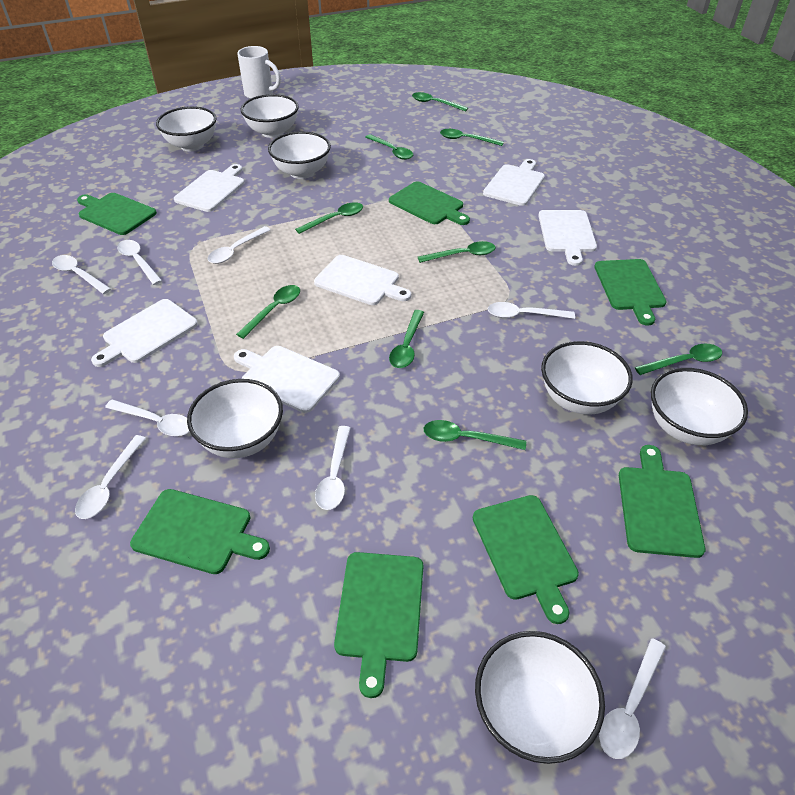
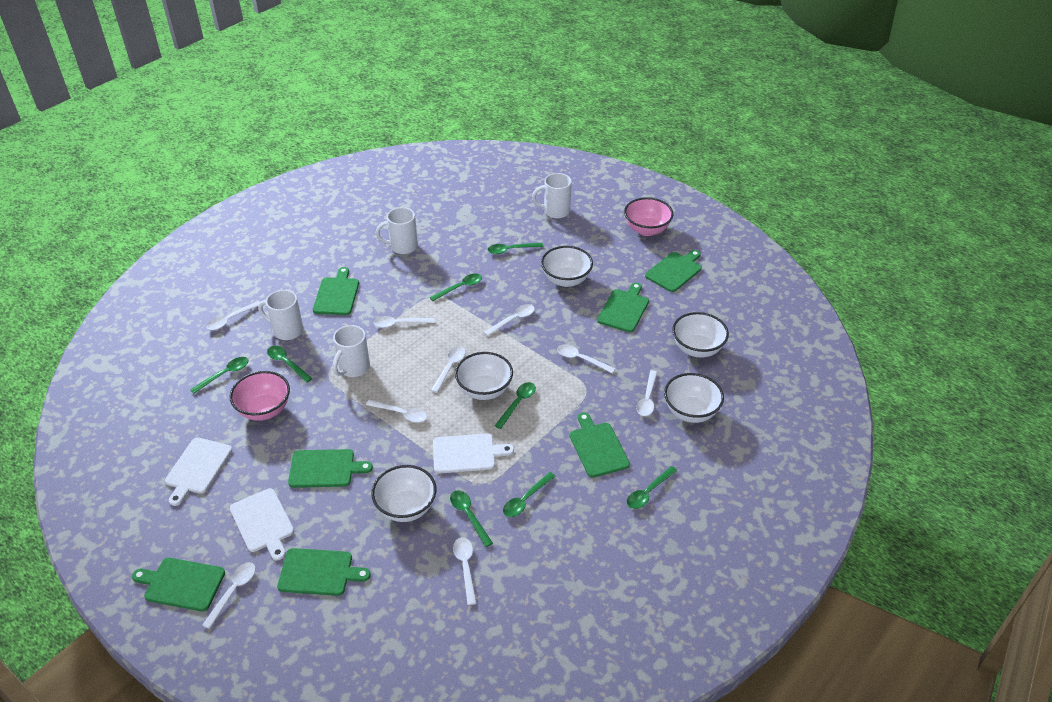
green spoon: [236,285,300,339] [295,202,363,234] [365,134,413,160] [389,310,424,368] [412,92,468,112] [418,241,496,263] [424,420,526,450] [440,129,504,146] [635,344,722,375] = 9 -> [190,357,249,394] [267,346,312,382] [430,274,482,301] [450,490,493,547] [488,243,543,254] [495,382,536,429] [503,472,556,517] [627,466,677,509] = 8
pink bowl: none = 0 -> [230,371,290,421] [624,197,673,236] = 2
white bowl: [156,106,216,151] [187,379,283,458] [241,94,299,138] [268,131,331,179] [475,631,605,764] [541,341,633,414] [651,368,748,445] = 7 -> [371,465,436,522] [455,352,513,400] [541,246,593,287] [664,373,724,423] [672,312,729,358] = 5
white cutting board: [91,299,198,367] [174,164,245,212] [234,346,340,413] [314,255,411,305] [483,159,545,206] [538,210,597,266] = 6 -> [165,438,232,506] [230,488,294,560] [433,433,514,473] = 3
white mug: [237,46,281,99] = 1 -> [258,290,303,340] [333,325,370,377] [376,207,418,254] [532,173,572,219] = 4
white spoon: [52,255,111,294] [75,435,146,519] [105,400,189,436] [117,240,162,285] [207,226,270,264] [315,426,350,510] [488,302,575,319] [599,638,666,759] = 8 -> [202,562,255,629] [206,301,260,330] [366,400,427,423] [373,316,434,328] [431,346,466,393] [453,538,477,605] [484,304,535,336] [557,344,615,373] [636,370,658,416] = 9

